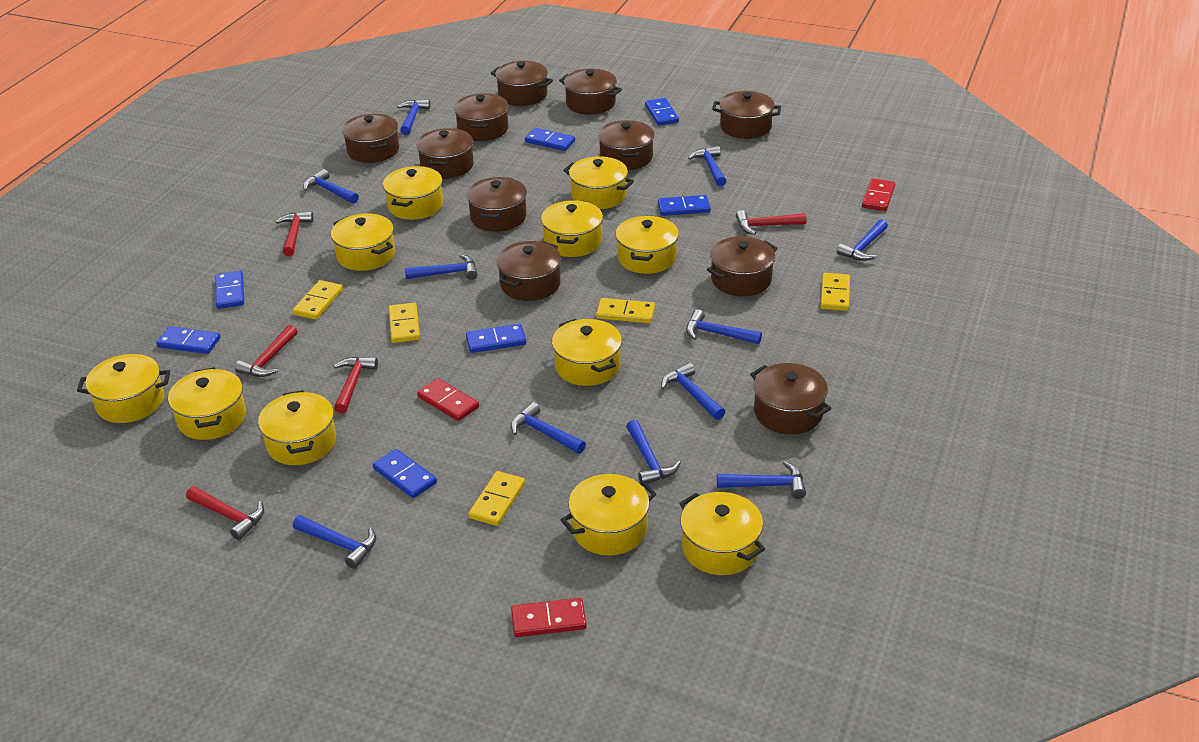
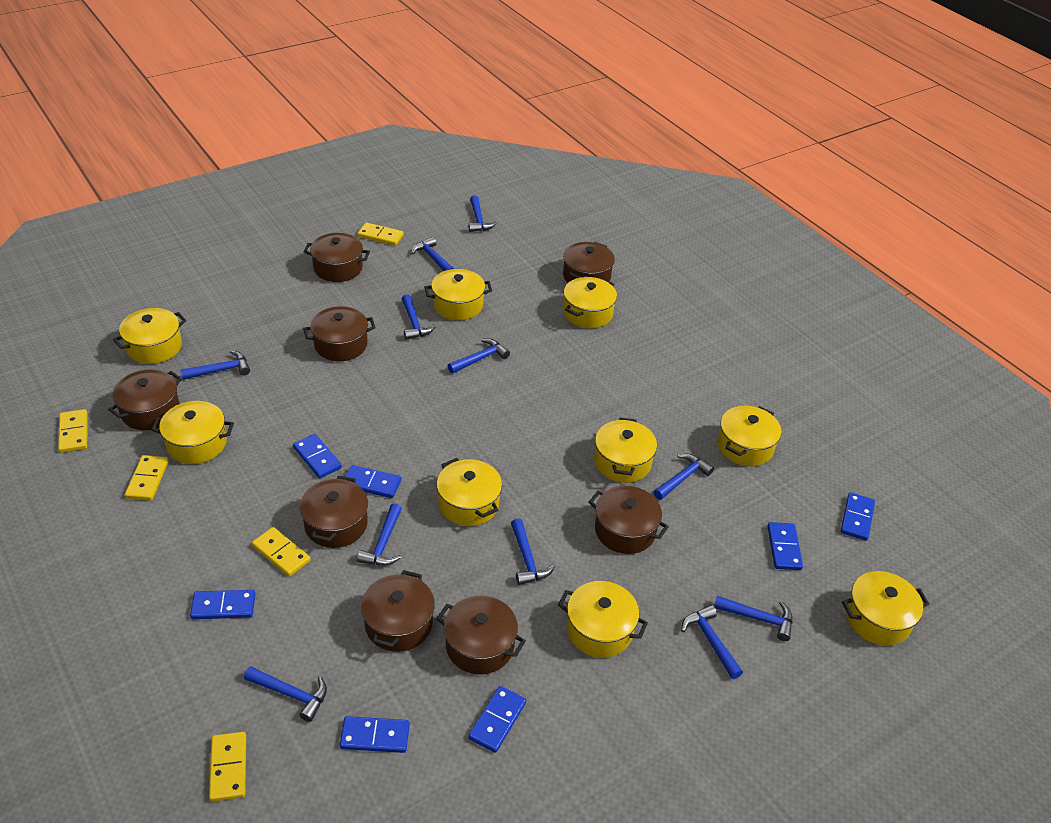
brown pot: [342,114,399,163] [416,128,474,179] [454,93,509,141] [466,177,527,232] [491,61,553,106] [496,241,561,301] [559,69,622,115] [598,120,654,170] [707,236,778,296] [712,91,781,139] [750,363,831,434] = 11 -> [108,369,182,430] [300,476,368,548] [303,233,370,282] [303,306,376,361] [361,570,435,652] [436,596,526,674] [563,242,615,283] [589,486,669,554] = 8
red domino: [417,378,479,421] [511,598,587,637] [862,178,895,211] = 3 -> none = 0
red hammer: [186,486,264,540] [235,325,297,377] [275,211,313,256] [334,357,378,414] [736,210,806,235] = 5 -> none = 0
yellow pot: [77,354,170,423] [168,367,246,440] [258,390,336,465] [331,213,395,271] [383,166,443,220] [541,200,603,257] [552,319,622,386] [561,474,657,556] [563,156,634,209] [615,215,679,274] [679,492,765,575] = 11 -> [113,308,187,364] [152,401,234,464] [425,269,492,320] [437,458,502,526] [558,581,648,658] [563,277,617,328] [594,417,657,483] [718,406,782,467] [842,571,929,646] = 9

